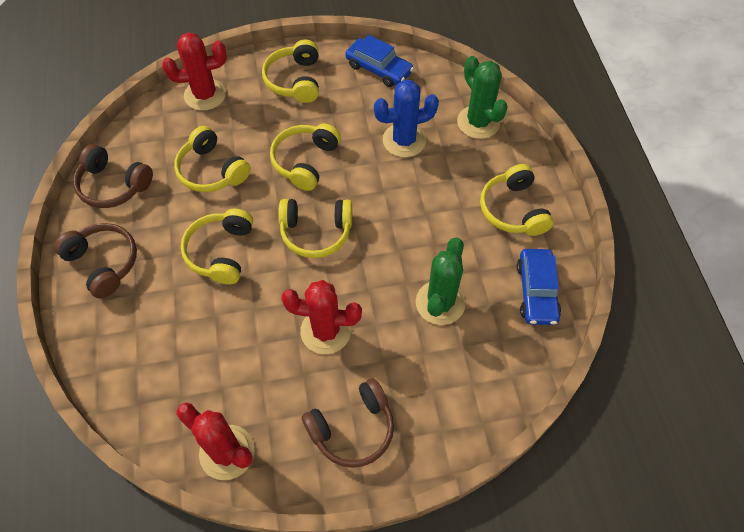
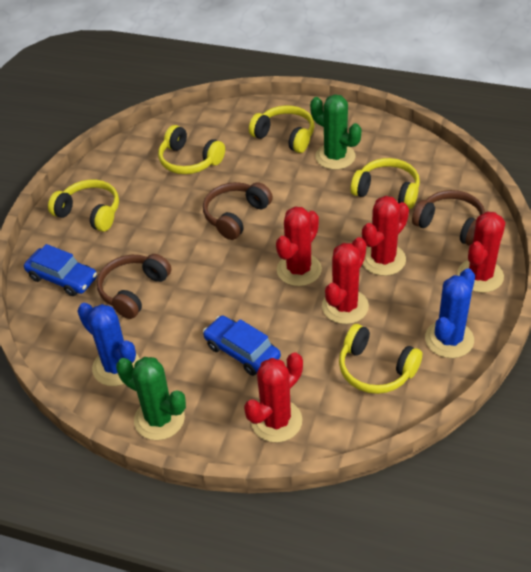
blue cactus: [374,80,439,157] = 1 -> [77,303,140,386] [425,268,475,358] = 2
red cactus: [162,32,227,111] [176,402,255,480] [281,280,362,354] = 3 -> [244,352,303,443] [276,206,322,286] [322,237,369,324] [362,196,409,276] [457,212,505,293] = 5
yellow headphones: [174,126,251,192] [181,209,253,285] [262,40,319,103] [270,123,341,191] [278,199,352,258] [480,164,554,236] = 6 -> [48,180,119,232] [158,125,225,174] [249,105,315,153] [339,324,422,394] [351,158,420,209] = 5

